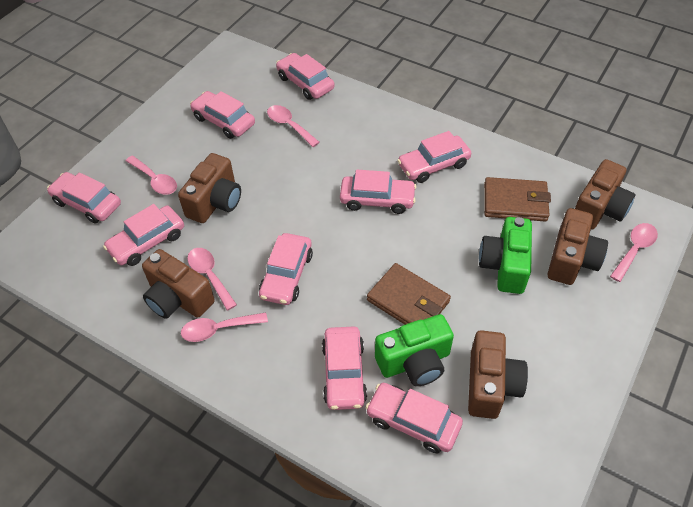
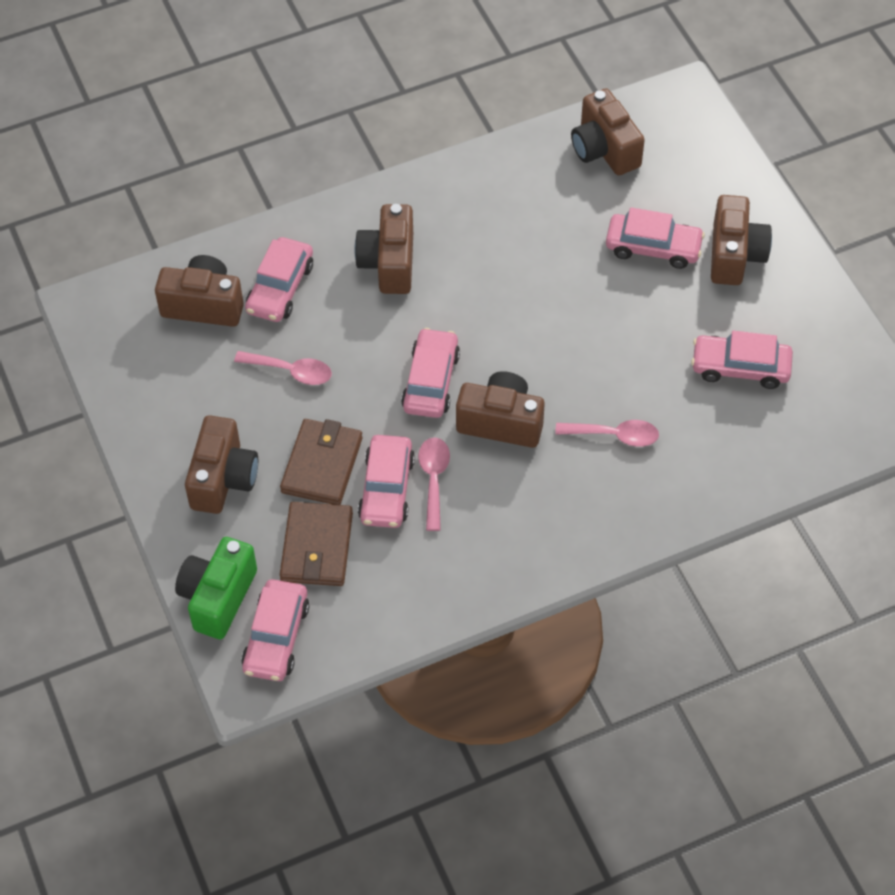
brown camera: [142,249,215,319] [178,153,241,223] [468,330,528,419] [548,208,608,285] [575,159,636,230] = 5 -> [155,255,244,327] [185,415,258,514] [354,204,413,294] [456,371,545,448] [571,88,645,175] [711,195,772,285] = 6
green camera: [375,314,454,386] [479,217,532,294] = 2 -> [175,537,257,639] = 1
pink car: [47,172,121,223] [103,204,184,266] [190,91,255,139] [259,233,313,305] [276,53,335,100] [322,327,367,410] [340,170,416,214] [366,383,463,453] [397,131,471,183] = 9 -> [241,579,309,681] [245,237,313,322] [358,435,415,528] [401,328,460,418] [606,207,705,269] [691,331,793,389] = 6
pink spoon: [126,156,177,195] [181,312,268,342] [187,248,237,310] [267,105,320,147] [610,223,658,282] = 5 -> [234,351,332,385] [418,437,450,531] [555,420,659,447] = 3

